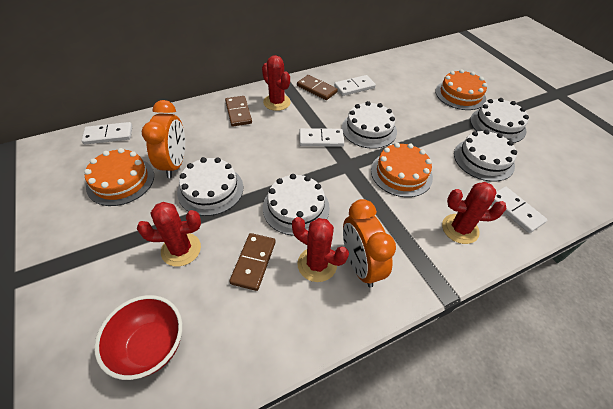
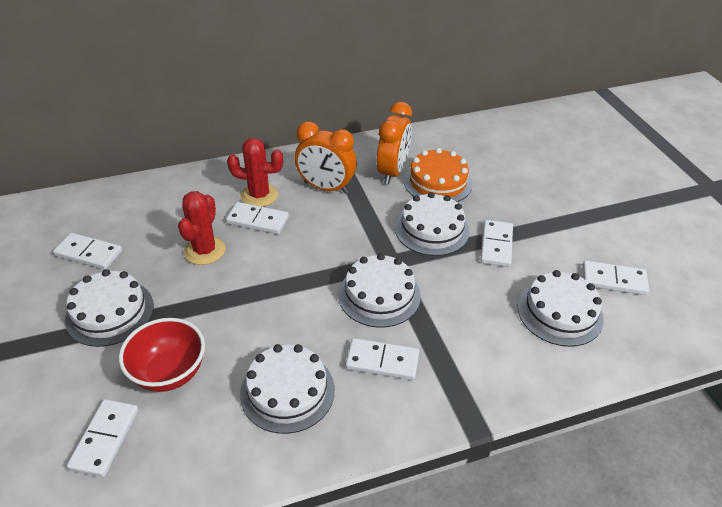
brown domino: [225,96,252,127] [229,233,276,291] [297,75,338,100] = 3 -> none = 0
orange cake: [84,148,154,206] [371,143,433,197] [435,69,487,110] = 3 -> [404,148,473,202] = 1
red cactus: [137,202,201,266] [262,55,291,111] [292,217,349,282] [442,182,507,244] = 4 -> [178,191,225,265] [227,138,283,207] = 2
white domino: [82,122,132,145] [300,128,344,147] [334,75,376,96] [493,186,547,233] = 4 -> [53,233,122,270] [67,399,139,477] [226,202,289,234] [345,338,419,380] [480,220,513,267] [582,260,649,295] = 6

